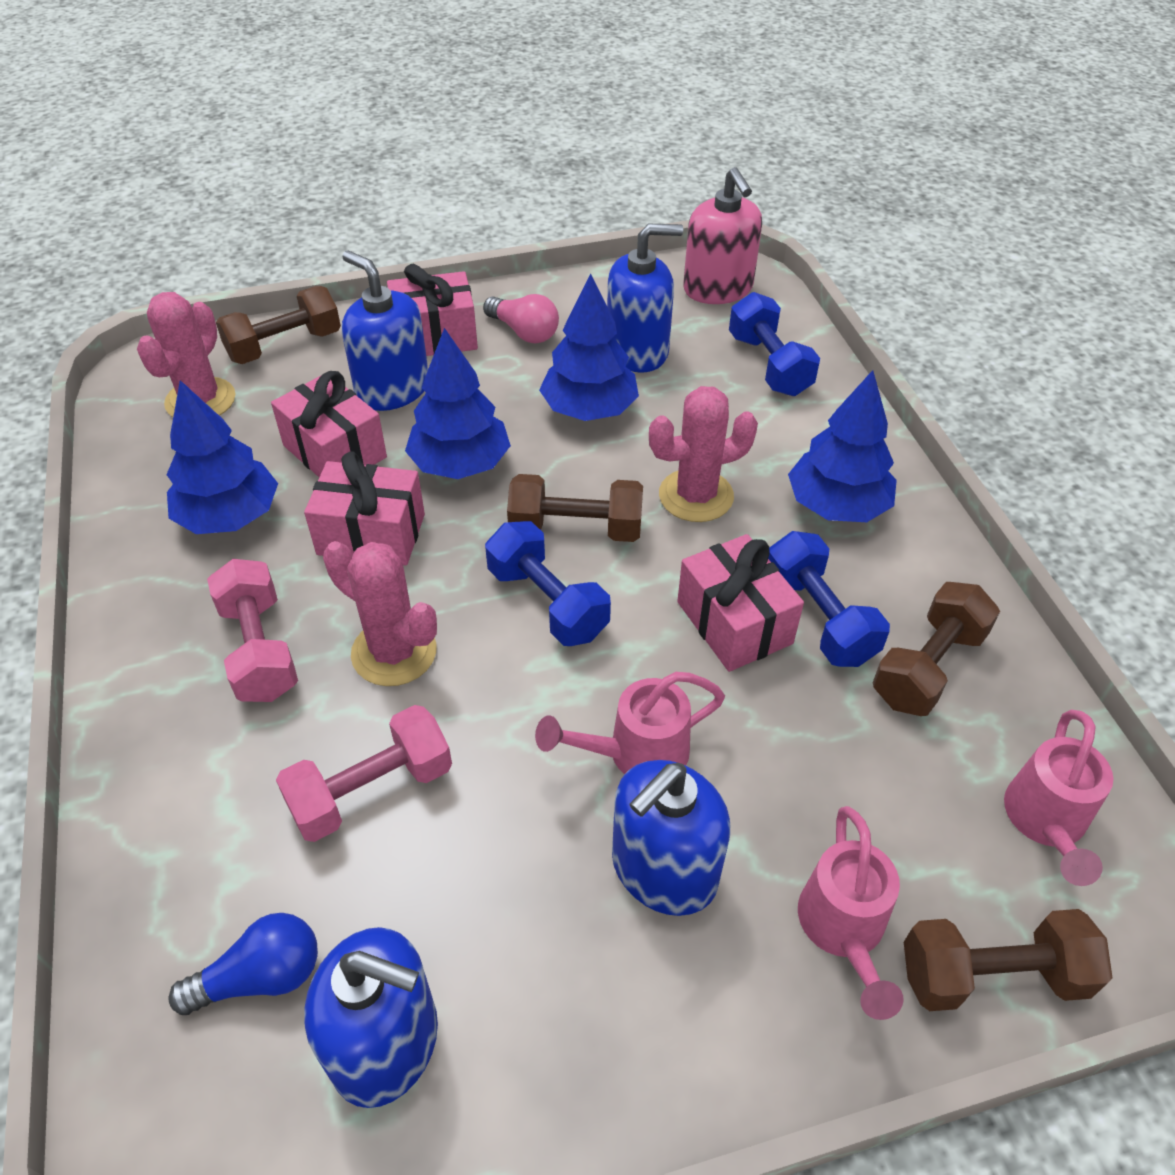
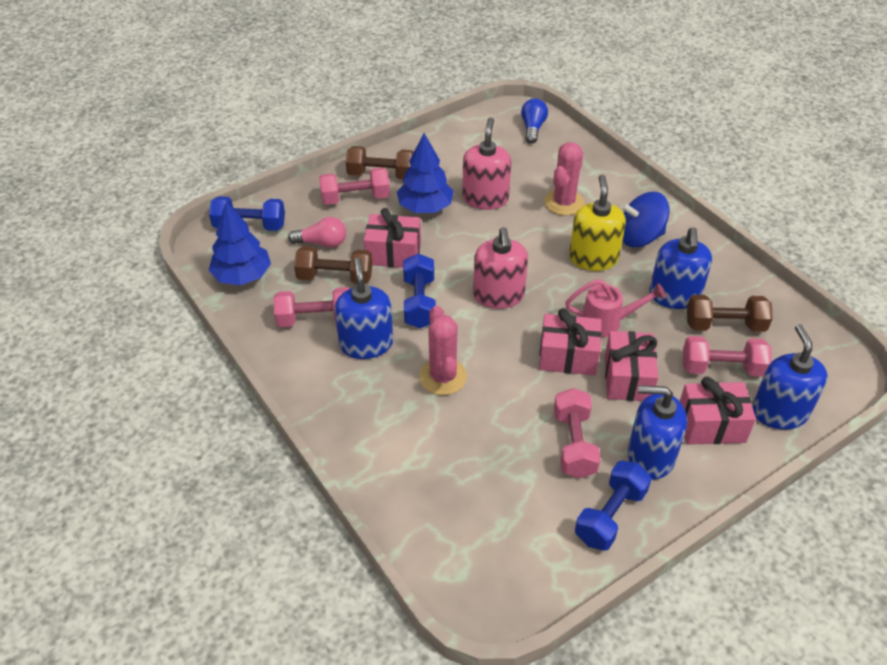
blue spinning top: none = 0 -> [621,192,669,247] = 1
blue tree: [167,380,278,534] [405,328,511,479] [539,274,639,421] [788,370,897,522] = 4 -> [209,201,271,285] [397,133,454,213] = 2
brown dumbbell: [216,286,341,364] [507,474,643,542] [873,582,1000,716] [904,909,1112,1011] = 4 -> [294,246,372,284] [346,146,414,179] [687,295,773,332] = 3
pink cactus: [137,292,236,417] [323,541,437,686] [649,386,758,522] = 3 -> [419,306,467,395] [544,142,584,216] = 2
pink dumbbell: [207,559,298,702] [276,705,452,842] = 2 -> [274,287,350,327] [319,167,390,205] [554,388,601,478] [683,336,772,377] = 4
pink soap dispenser: [683,167,762,304] = 1 -> [462,117,511,210] [473,227,528,309] = 2
pink watering can: [535,672,725,775] [798,806,904,1020] [1004,709,1113,886] = 3 -> [565,279,666,337] = 1
yellow soap dispenser: none = 0 -> [569,175,626,271] = 1

